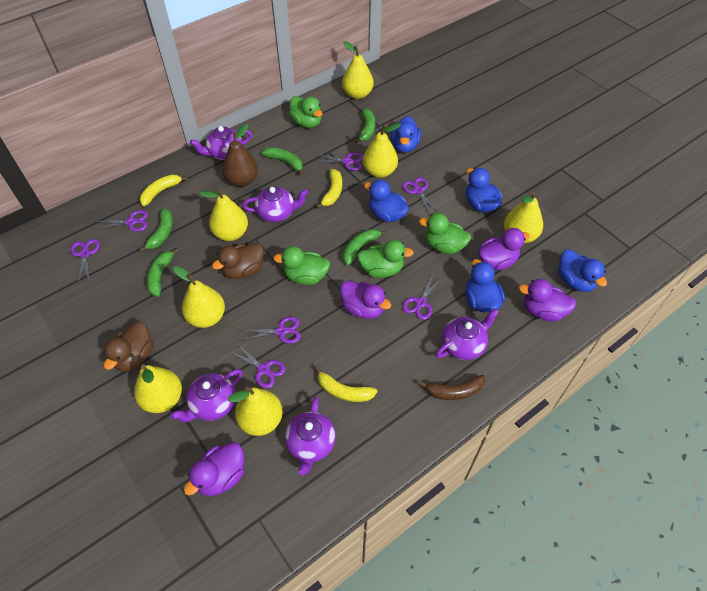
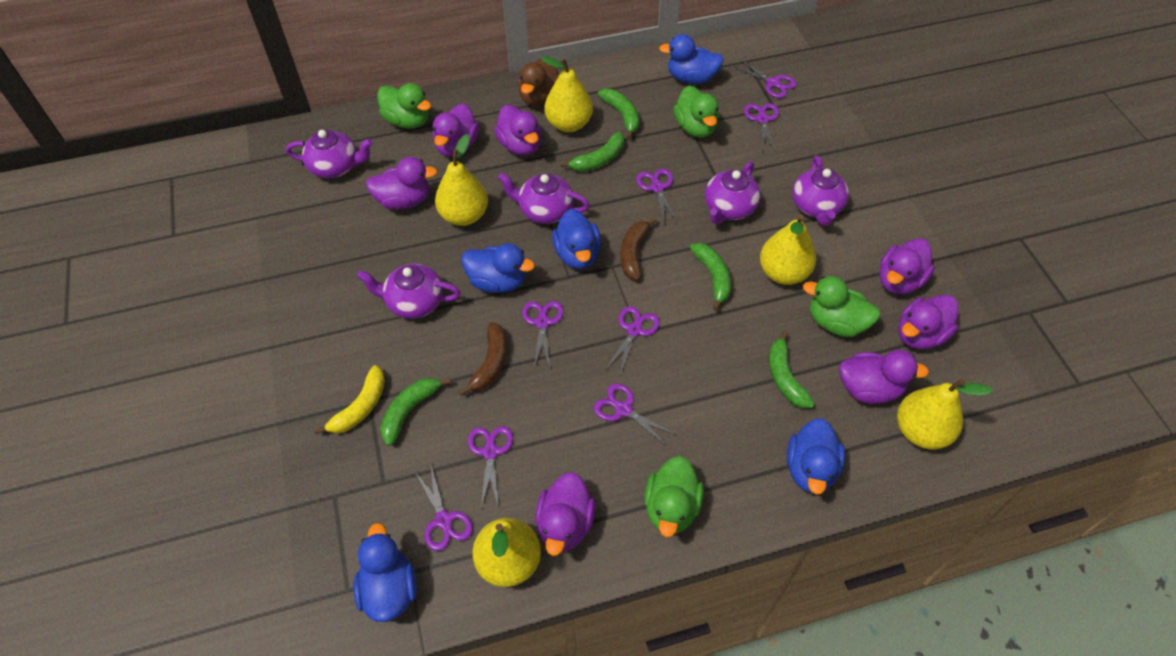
brown banana: [418,375,485,400] = 1 -> [459,322,507,396] [620,217,657,281] = 2
brown duck: [103,322,153,372] [212,242,264,279] = 2 -> [518,56,560,106] = 1
brown pear: [222,124,258,187] = 1 -> none = 0
purple duck: [184,442,244,496] [340,281,391,319] [478,228,530,270] [519,279,576,321] = 4 -> [366,157,438,210] [433,103,479,157] [494,105,541,156] [535,472,596,556] [839,350,929,404] [879,238,935,294] [898,295,958,349] = 7
purple scissors: [71,239,100,283] [94,210,148,231] [228,344,286,388] [240,317,301,344] [313,152,363,171] [402,177,439,215] [402,274,442,320] = 7 -> [415,466,473,551] [468,426,513,508] [522,301,564,368] [594,383,676,447] [605,306,660,375] [636,169,678,223] [733,59,797,98] [744,103,779,153] = 8
yellow banana: [140,175,188,206] [315,366,377,402] [316,169,342,209] = 3 -> [314,365,385,434] = 1
yellow pear: [134,364,182,413] [173,266,225,328] [199,188,248,241] [228,387,283,436] [342,41,374,99] [363,123,401,178] [504,192,543,243] = 7 -> [435,134,488,226] [472,518,541,587] [541,56,593,132] [760,214,816,285] [897,379,993,449] = 5

